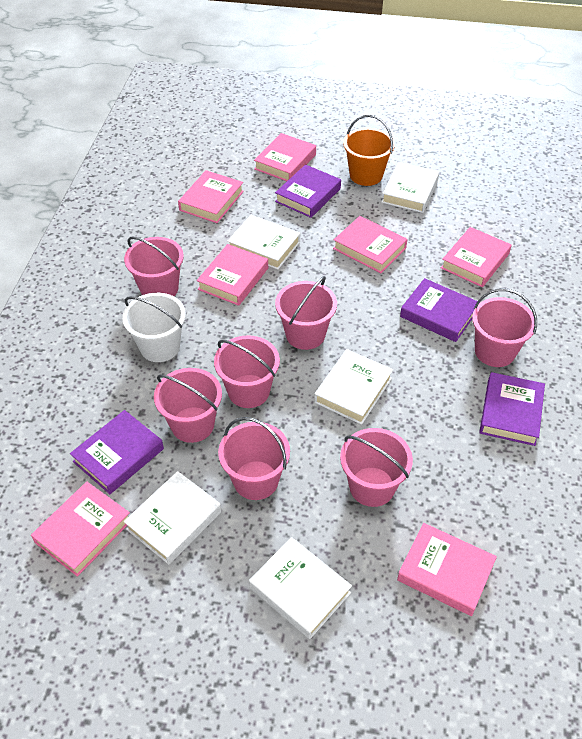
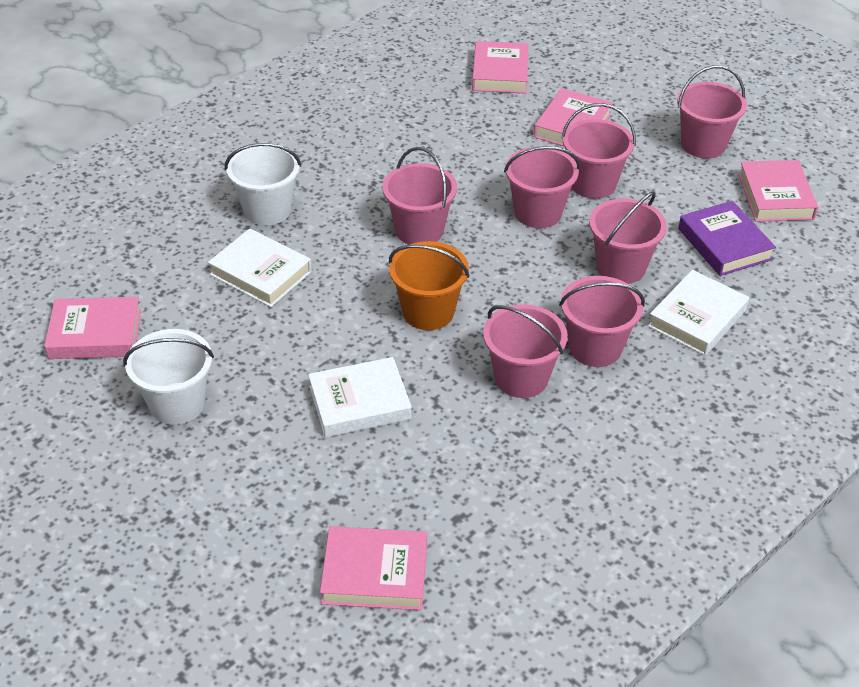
pink book: [31,482,130,577] [178,170,244,223] [197,244,268,306] [254,133,316,181] [333,216,408,273] [397,523,497,616] [441,227,512,287] = 7 -> [44,297,141,359] [320,526,427,610] [472,41,528,94] [534,88,613,146] [738,160,818,222] = 5
purple book: [70,410,164,494] [275,164,341,218] [400,278,477,342] [479,372,545,446] = 4 -> [678,201,776,276] = 1
white book: [124,471,222,565] [227,215,300,270] [249,537,352,639] [314,349,393,425] [381,162,439,213] = 5 -> [208,228,312,307] [308,357,412,437] [648,270,749,356] = 3
white bucket: [122,293,186,362] = 1 -> [123,329,214,425] [225,143,301,225] = 2

